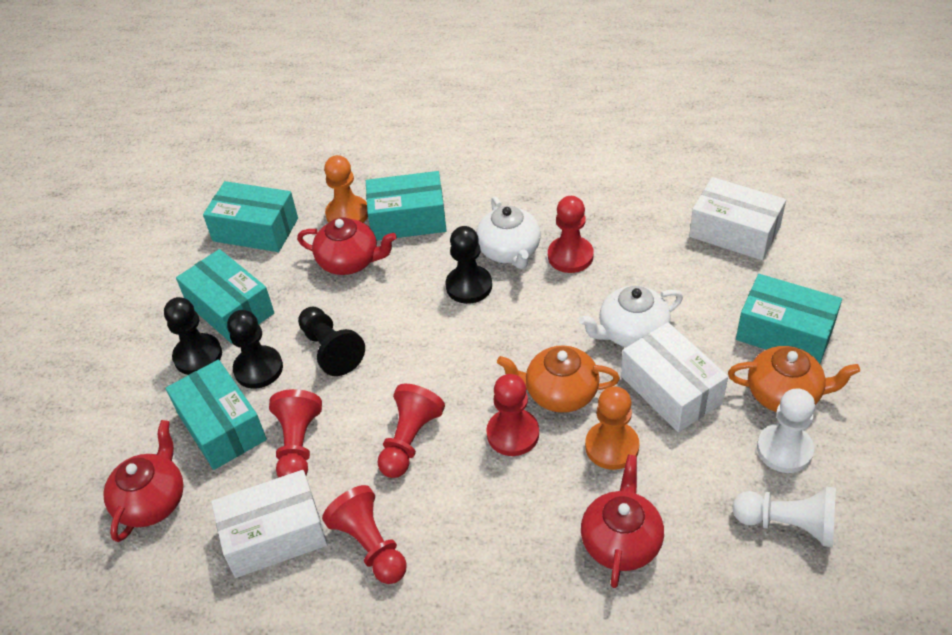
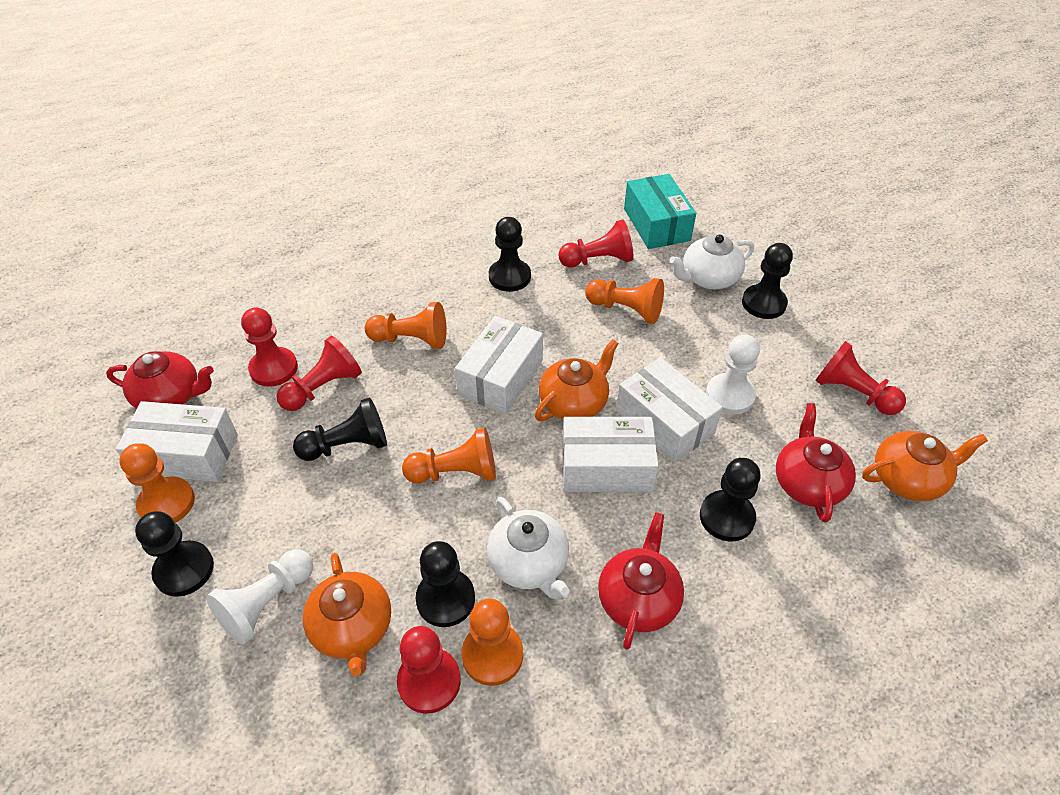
black pawn: [164,297,222,375] [227,310,283,388] [298,307,365,376] [446,226,492,304] = 4 -> [135,511,214,597] [293,397,387,461] [416,541,475,627] [489,217,531,292] [700,458,761,541] [742,243,793,319] = 6
orange pawn: [324,155,368,223] [585,386,639,470] = 2 -> [119,443,195,523] [365,302,447,349] [402,427,496,484] [461,599,523,686] [585,278,664,324] = 5
orange teapot: [497,345,620,413] [728,346,860,412] = 2 -> [302,553,391,676] [535,339,619,421] [862,431,988,501] = 3
turquoise box: [166,360,267,470] [176,249,274,343] [203,181,298,252] [366,171,447,240] [736,274,842,364] = 5 -> [624,174,696,249] = 1
white box: [211,470,328,578] [621,322,728,432] [689,177,786,260] = 3 -> [116,401,238,482] [455,316,543,414] [562,417,659,492] [616,357,723,463] = 4

